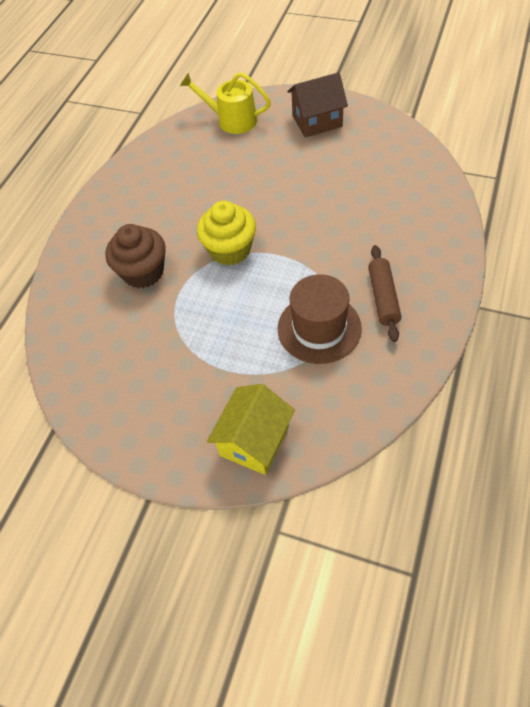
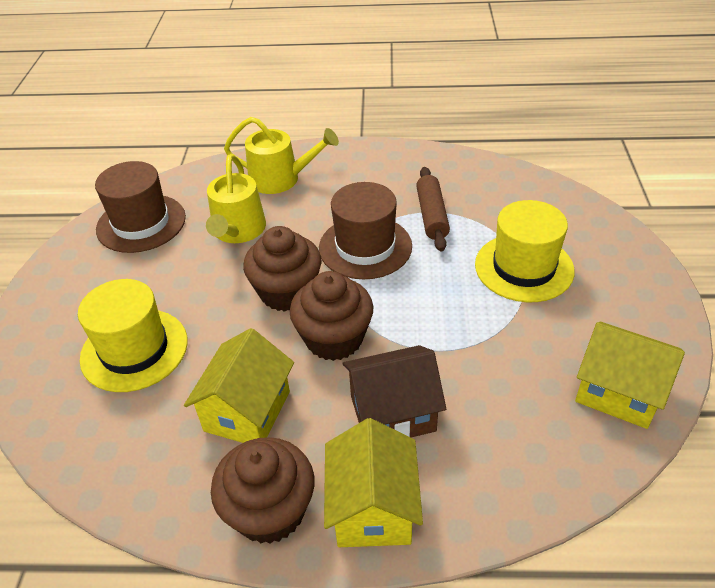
brown cupcake: [105,224,166,288] = 1 -> [211,437,314,544] [243,226,322,312] [290,271,374,361] = 3
brown hat: [278,274,362,364] = 1 -> [95,161,186,253] [319,182,412,279] = 2
yellow cupcake: [197,201,256,265] = 1 -> none = 0
yellow hat: none = 0 -> [78,279,188,392] [475,200,575,302] = 2
yellow house: [207,384,295,475] = 1 -> [184,328,294,443] [324,418,423,547] [575,322,685,429] = 3
yellow watering can: [180,72,271,134] = 1 -> [206,154,266,243] [224,117,339,194] = 2

